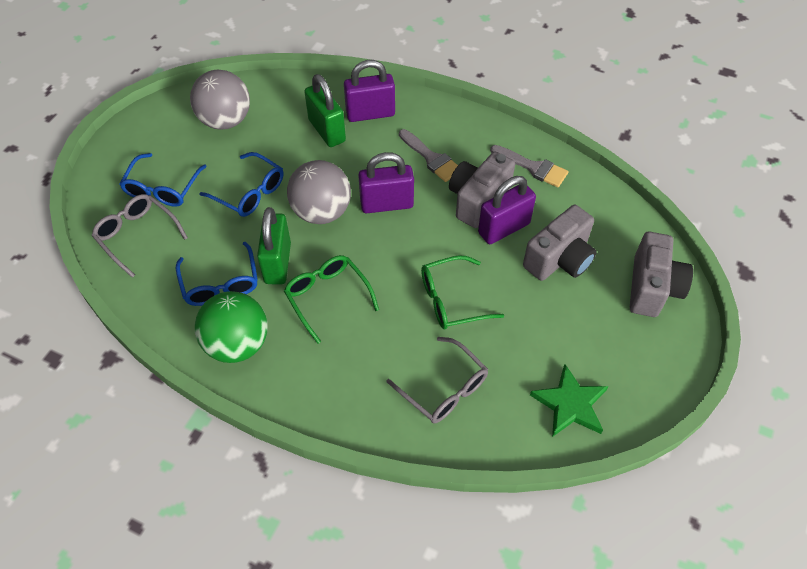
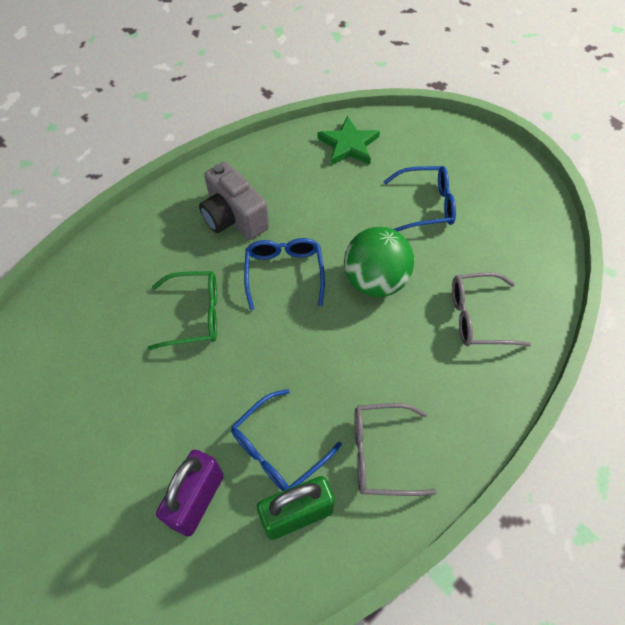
green glasses: [284,255,379,344] [421,255,504,329] = 2 -> [148,271,217,350] = 1
green padlock: [257,207,291,284] [304,74,346,147] = 2 -> [257,476,335,540] = 1
grey ball: [190,70,250,130] [287,160,351,224] = 2 -> none = 0
grey brush: [399,129,458,182] [490,145,569,187] = 2 -> none = 0
grey camera: [449,151,515,228] [523,205,597,281] [630,232,693,317] = 3 -> [199,162,269,240] = 1
purple padlock: [344,60,395,122] [358,152,414,213] [478,176,536,244] = 3 -> [156,450,224,537] = 1

